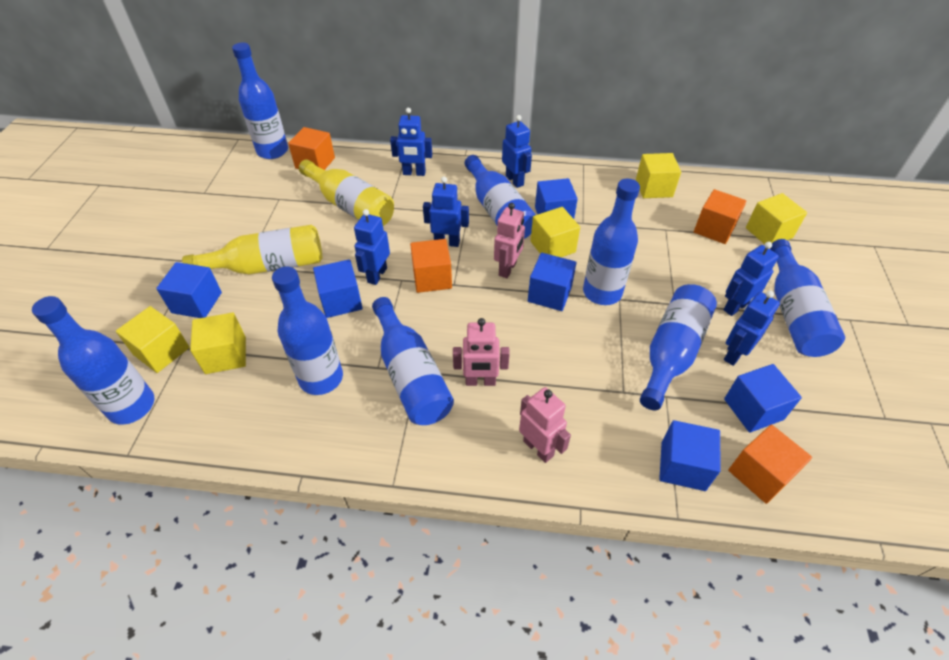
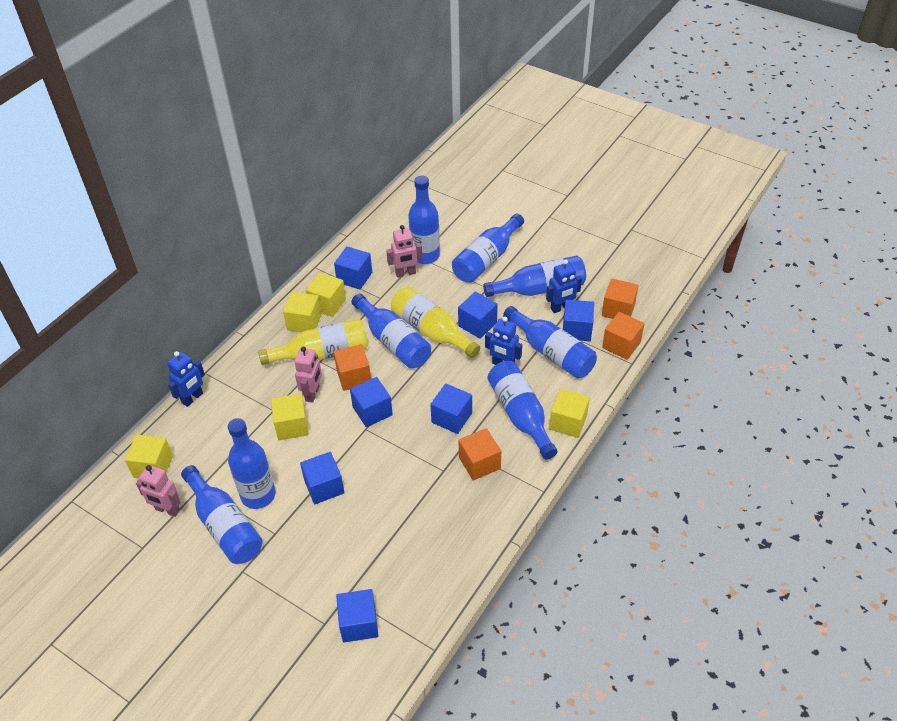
blue cube: [156,262,222,318] [313,259,363,318] [528,253,576,311] [535,178,578,219] [659,420,721,491] [724,364,802,433] = 6 -> [300,452,344,504] [334,246,372,290] [336,589,378,642] [350,377,393,427] [430,383,472,434] [458,291,498,339] [563,300,594,341] = 7
blue robot: [354,209,390,285] [390,108,432,176] [423,177,469,247] [502,115,532,188] [723,242,779,316] [724,290,780,366] = 6 -> [167,351,205,407] [485,317,522,365] [546,260,582,313] = 3

